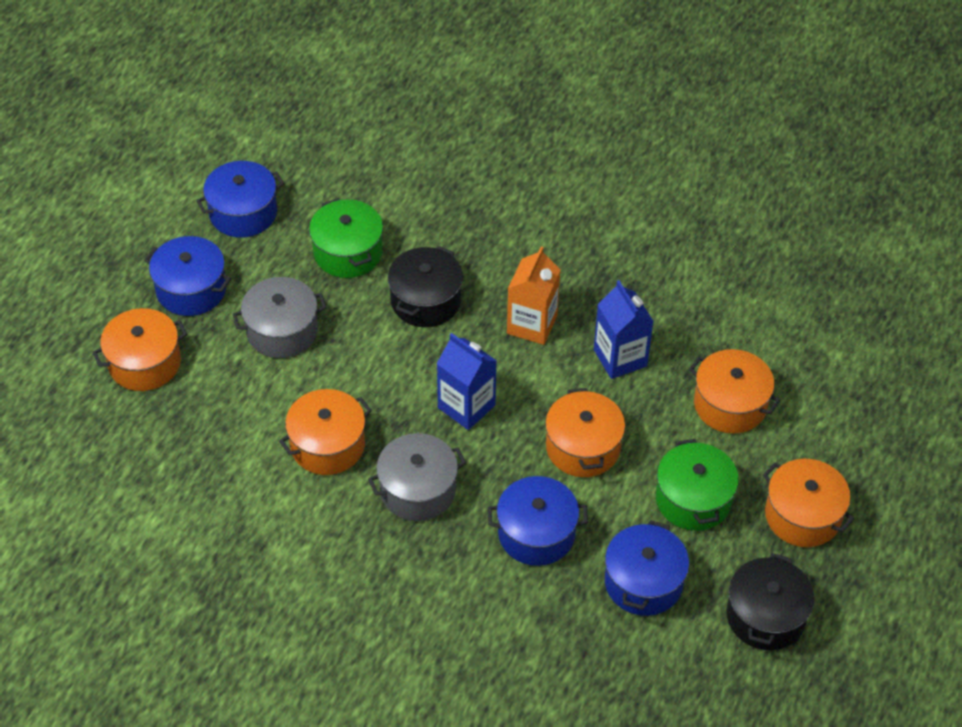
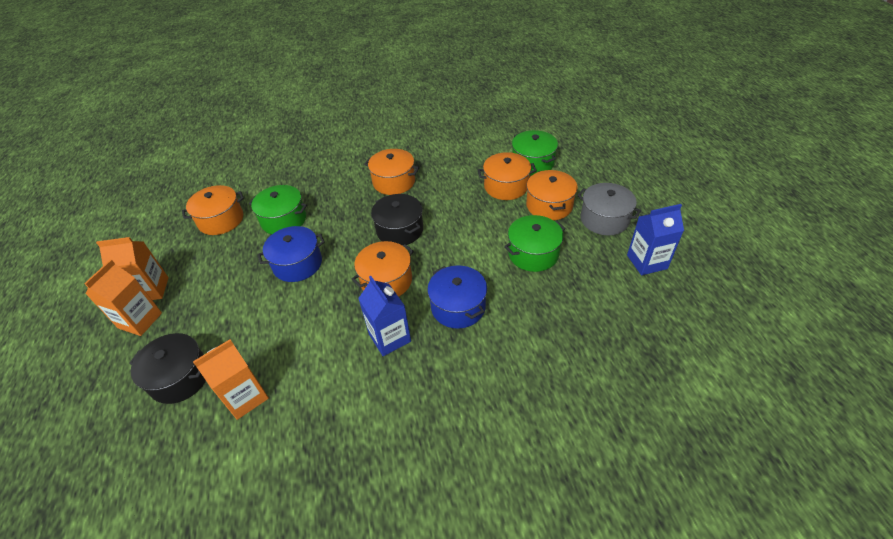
blue pot: [144,236,231,316] [196,161,284,238] [488,476,588,566] [605,520,689,616] = 4 -> [258,226,325,282] [427,265,487,329] = 2
green pot: [309,198,383,278] [656,439,739,531] = 2 -> [249,185,307,234] [504,215,566,272] [512,130,558,175] = 3
grey pot: [233,277,327,358] [368,433,466,521] = 2 -> [577,183,641,235] = 1
orange carton: [507,247,560,345] = 1 -> [84,259,162,336] [96,237,169,300] [193,339,269,420] = 3

